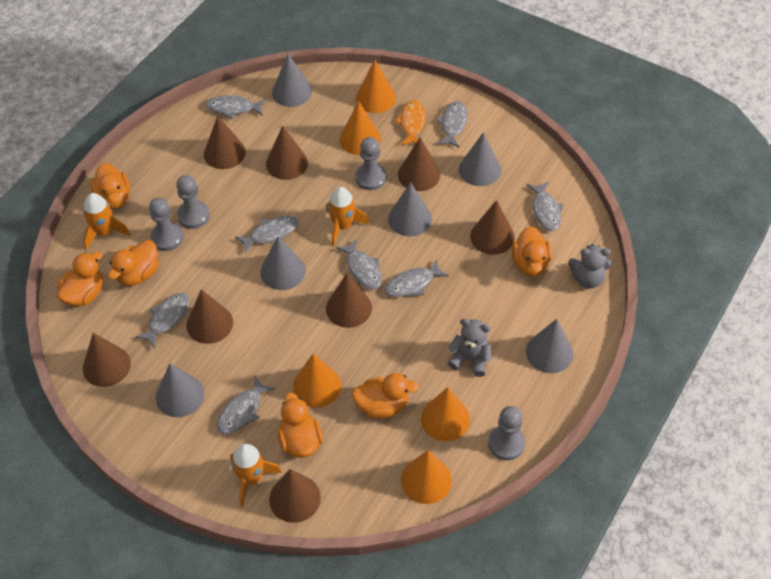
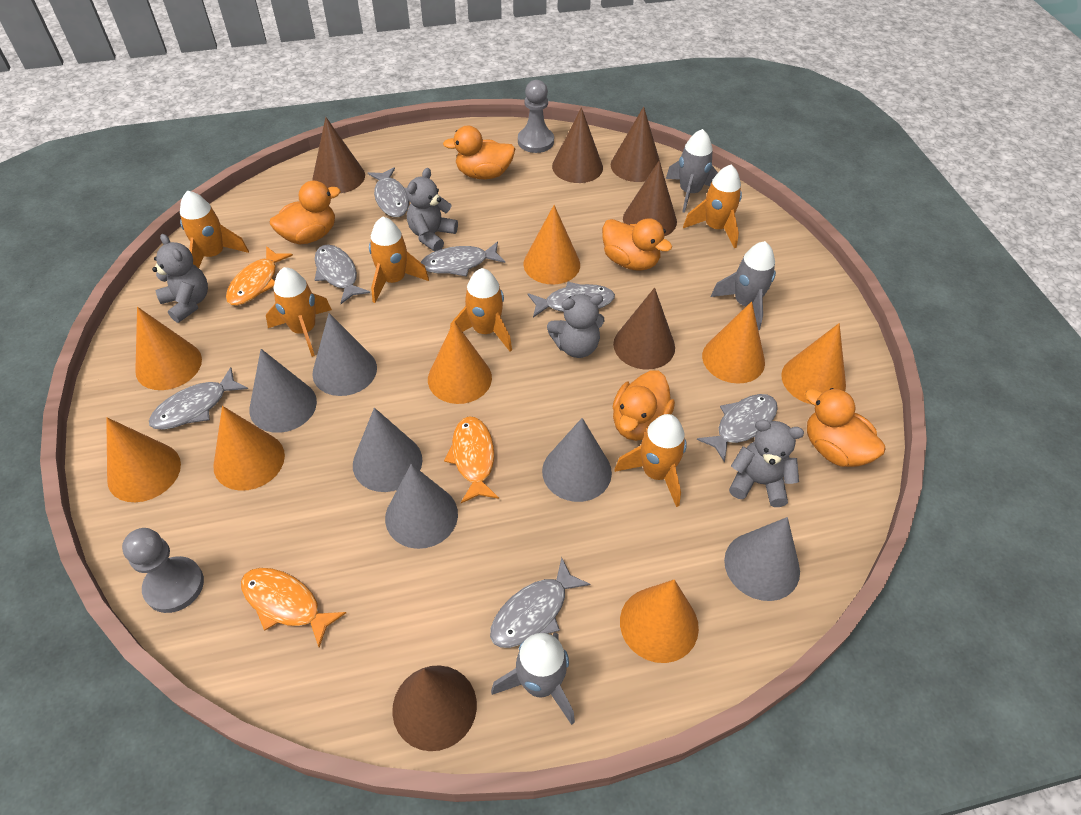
brown cone: [83,333,131,387] [187,289,233,344] [204,115,246,169] [266,126,308,180] [269,469,321,523] [326,273,372,328] [398,138,440,191] [470,200,515,255] = 8 -> [313,117,365,193] [392,665,477,751] [552,107,603,183] [611,106,661,182] [613,288,675,369] [623,161,677,236] = 6
grey fish: [135,293,189,348] [206,95,266,119] [217,376,275,434] [235,216,298,254] [336,238,382,290] [385,259,449,297] [436,101,467,148] [527,181,564,231] = 8 -> [149,367,248,430] [315,245,370,304] [368,167,409,217] [421,241,505,277] [490,557,590,648] [528,282,615,318] [697,394,778,462] = 7
grey pawn: [149,198,184,251] [176,175,210,229] [355,137,387,190] [488,406,525,460] = 4 -> [122,528,204,613] [518,80,554,153] = 2
grey rocket: none = 0 -> [491,632,575,725] [666,129,718,213] [711,241,776,330] = 3
grey teddy bear: [448,318,492,377] [568,244,611,288] = 2 -> [152,234,208,323] [407,168,458,252] [547,294,605,358] [729,420,804,507] = 4
orange cone: [293,353,341,408] [339,101,381,155] [356,60,396,113] [401,450,452,504] [421,387,470,441] = 5 -> [106,417,181,502] [135,307,202,390] [213,406,285,491] [428,321,492,404] [523,205,580,284] [620,579,699,663] [702,301,765,384] [781,323,846,405] = 8
orange duck: [57,252,103,306] [91,163,130,209] [108,240,159,286] [278,393,323,458] [352,373,419,419] [512,226,551,277] = 6 -> [270,181,341,244] [443,126,515,179] [602,218,672,271] [612,370,675,441] [805,388,886,467] = 5
orange fish: [395,100,425,145] = 1 -> [226,246,293,306] [241,568,346,647] [444,416,499,503] = 3
orange rocket: [83,193,131,250] [230,444,282,507] [326,187,369,247] = 3 -> [180,191,249,268] [266,267,332,357] [369,217,429,303] [450,268,512,351] [615,414,687,507] [683,165,742,248] = 6

